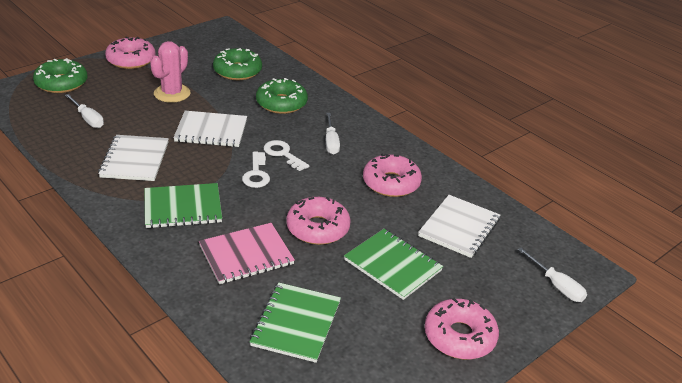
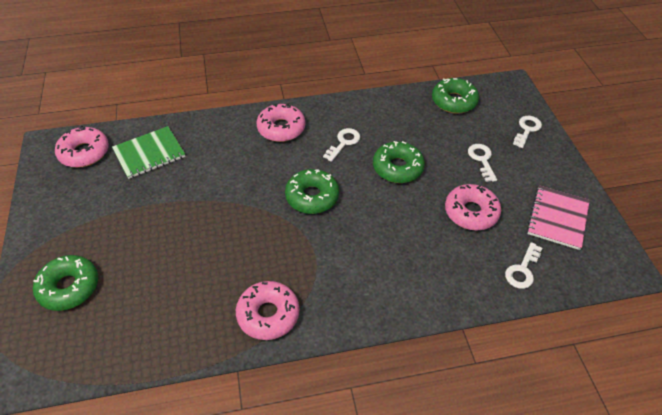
green donut: [33,58,88,93] [213,48,262,80] [256,78,308,114] = 3 -> [33,255,98,311] [285,169,339,214] [373,141,425,183] [432,78,479,114] = 4
green notebook: [144,183,222,228] [250,283,341,363] [344,229,443,300] = 3 -> [112,126,185,179] = 1
pink cactus: [150,41,190,103] = 1 -> none = 0
white key: [242,152,270,188] [264,140,309,171] = 2 -> [323,128,360,162] [468,144,497,182] [505,242,542,289] [513,116,542,148] = 4
white notebook: [98,135,169,181] [173,111,247,147] [418,195,500,258] = 3 -> none = 0
white screwdriver: [65,94,104,128] [326,113,340,155] [518,248,587,302] = 3 -> none = 0

